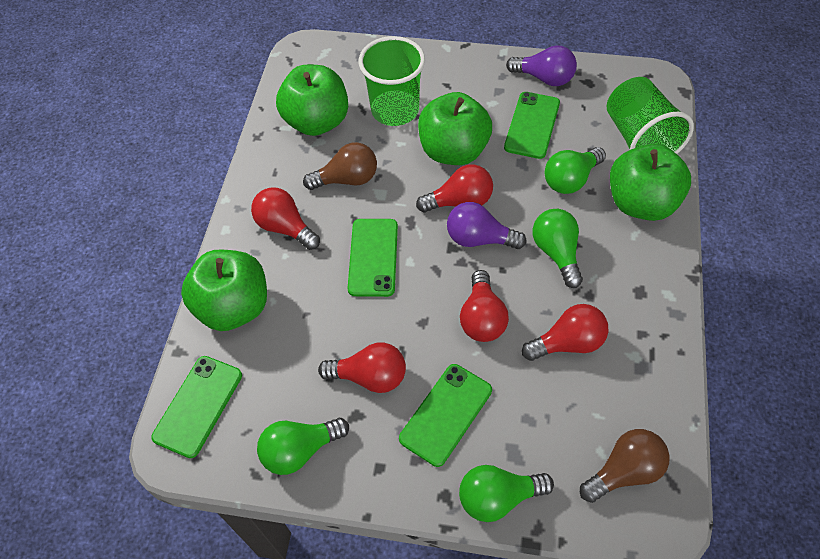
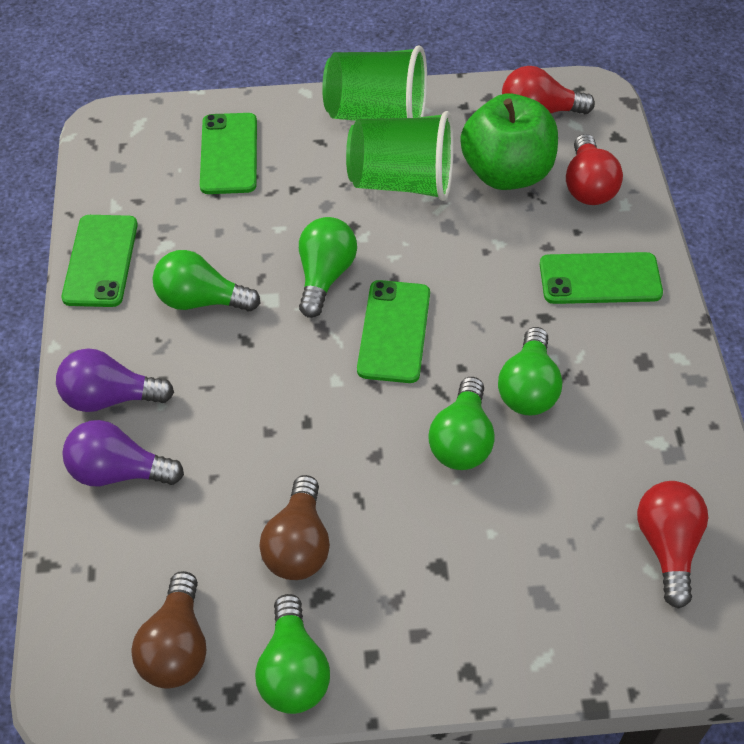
green apple: [181,249,267,331] [276,65,348,136] [418,92,492,165] [610,144,691,221] = 4 -> [461,94,558,190] = 1
green light bulb: [257,418,349,475] [459,465,554,522] [533,209,583,288] [545,147,606,194] = 4 -> [152,250,260,312] [255,594,330,714] [299,217,357,318] [428,377,495,470] [498,327,562,416] = 5
red light bulb: [251,187,320,250] [318,342,406,393] [416,164,493,212] [460,270,509,342] [522,304,608,361] = 5 -> [502,66,595,114] [566,134,623,205] [637,481,708,609] = 3

